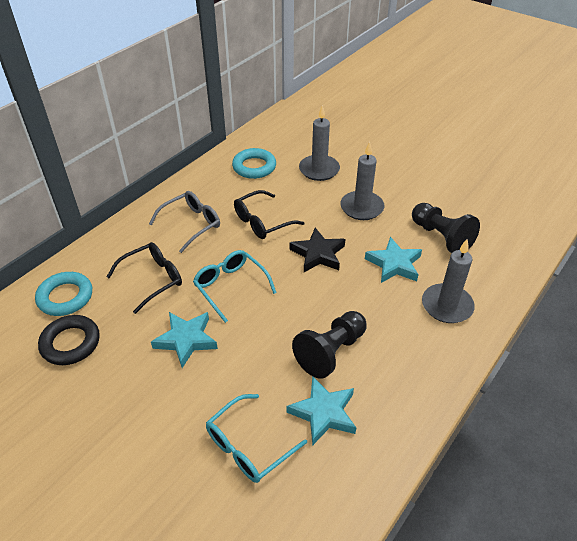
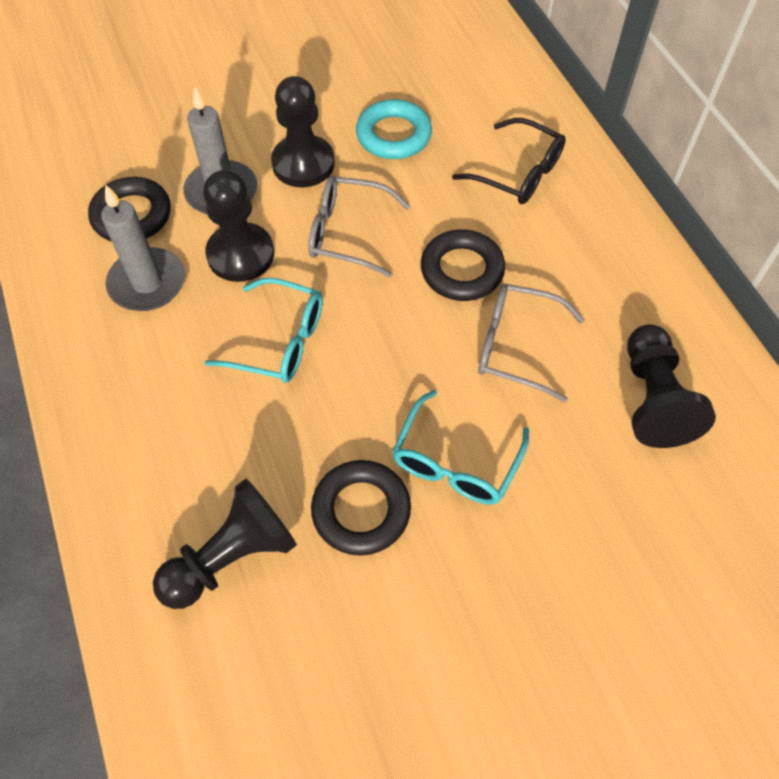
black glasses: [107,242,182,314] [234,190,304,239] = 2 -> [452,118,566,204] = 1
black pawn: [292,311,366,379] [412,203,480,253] = 2 -> [153,479,297,609] [203,170,274,282] [271,76,335,187] [627,324,716,448] = 4
black ring: [38,315,100,365] = 1 -> [88,177,171,242] [311,460,411,556] [421,229,505,301] = 3
black star: [290,228,345,272] = 1 -> none = 0
grey candle: [299,105,340,181] [340,142,384,220] [422,239,475,323] = 3 -> [101,184,185,311] [183,87,257,215] = 2
grey glasses: [149,191,220,253] = 1 -> [308,176,410,278] [478,284,585,402] = 2
turquoise ring: [35,272,92,316] [232,148,276,179] = 2 -> [356,99,432,159] = 1
turquoise star: [151,312,218,368] [286,376,356,446] [365,237,422,283] = 3 -> none = 0

